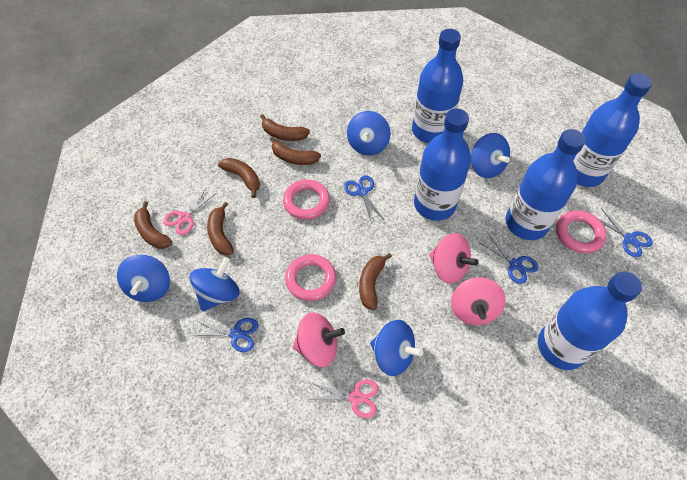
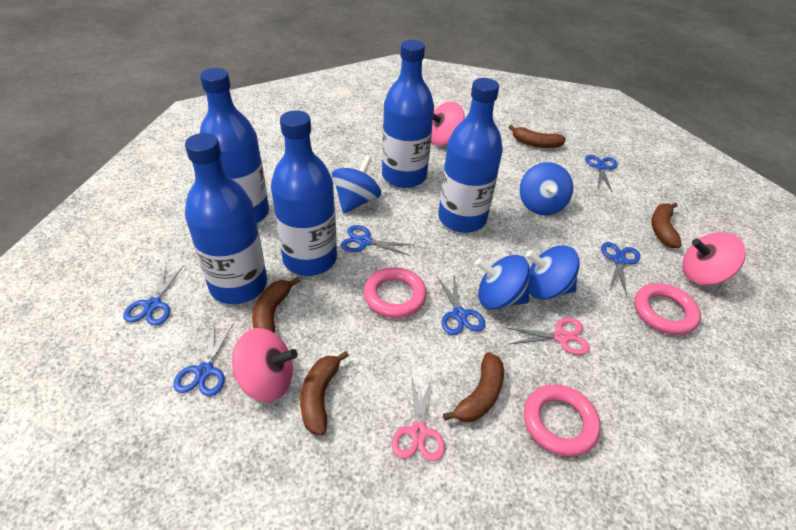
blue scissors: [190,318,258,352] [344,175,383,224] [479,234,538,284] [599,208,653,257] = 4 -> [123,264,184,326] [173,323,234,396] [341,225,412,256] [437,276,485,335] [585,155,618,192] [601,242,640,296] = 6
blue spinning top: [117,255,170,302] [189,257,240,311] [347,111,391,156] [370,320,423,376] [471,133,510,178] = 5 -> [332,155,381,214] [475,255,530,309] [520,162,573,215] [526,245,579,300] = 4
brown banana: [134,201,172,249] [207,202,234,255] [218,158,260,198] [260,114,310,141] [270,137,321,165] [359,253,392,310] = 6 -> [252,277,300,333] [300,351,349,435] [443,352,504,422] [509,125,566,148] [651,202,682,248] = 5

